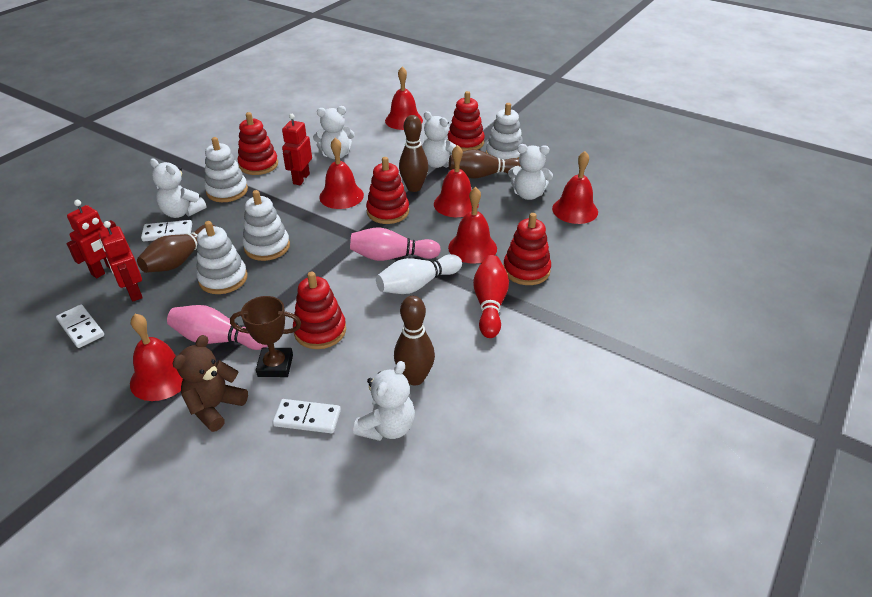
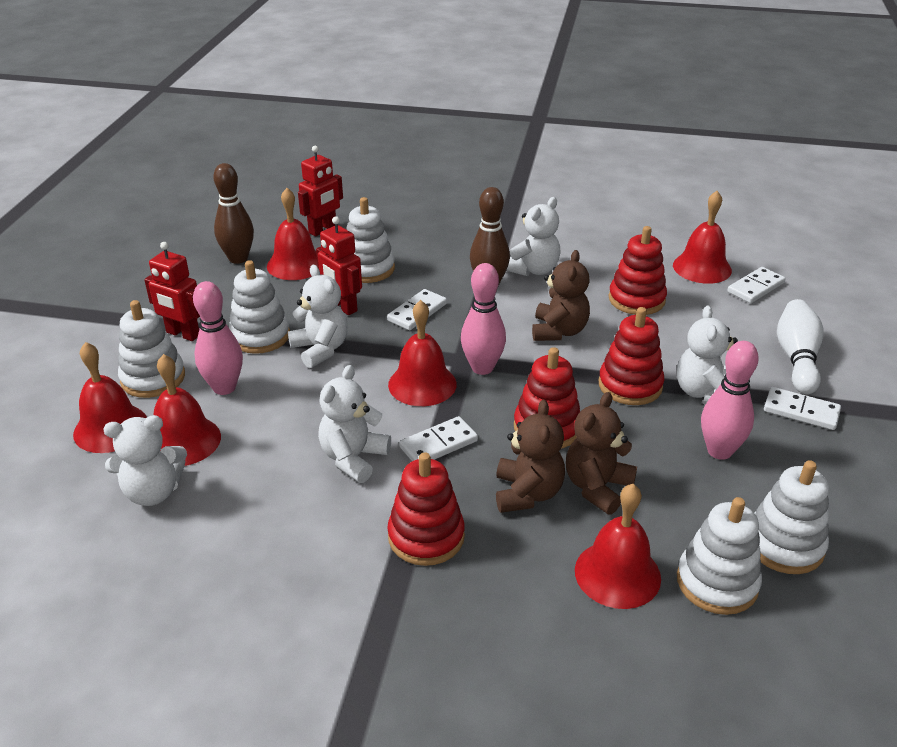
brown bowling pin: [137,225,215,273] [394,296,435,386] [399,115,428,192] [449,149,522,178] = 4 -> [213,163,254,264] [470,187,510,286] = 2
brown teddy bear: [173,335,248,432] = 1 -> [496,400,565,513] [532,250,590,341] [566,392,637,515] = 3
brown trophy: [230,296,301,377] = 1 -> none = 0
pink bowling pin: [167,305,268,350] [350,227,441,261] = 2 -> [193,281,243,395] [461,263,506,375] [701,341,759,460] = 3
red bowling pin: [473,255,509,338] = 1 -> none = 0
red stacking toy: [238,112,278,175] [293,272,346,349] [366,157,409,224] [447,91,485,151] [503,213,551,285] = 5 -> [387,452,465,566] [514,347,581,449] [599,307,664,405] [609,226,667,315] = 4
white domino: [56,305,104,348] [141,220,192,241] [272,399,341,433] = 3 -> [387,289,447,330] [399,416,478,461] [727,267,786,303] [764,387,841,430] = 4
white stacking toy: [196,221,247,294] [204,137,248,202] [242,190,290,261] [486,103,523,160] = 4 -> [118,300,185,398] [229,260,290,354] [347,197,395,283] [677,497,762,615] [754,460,829,574] = 5

